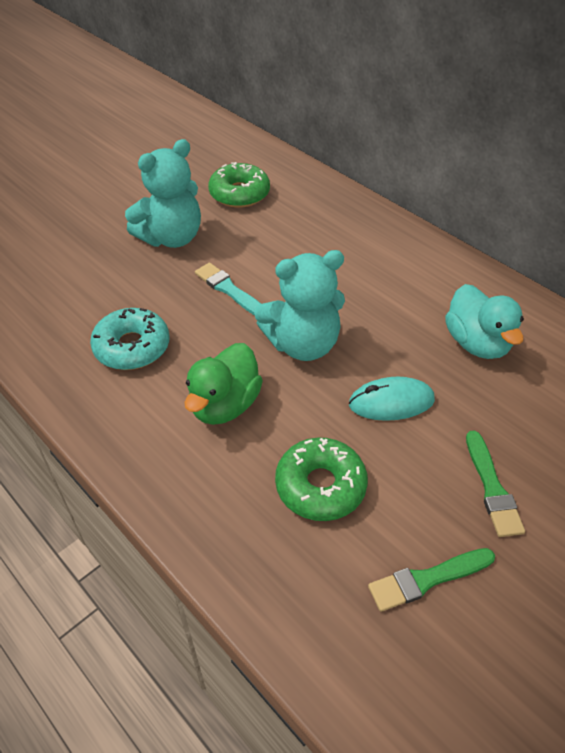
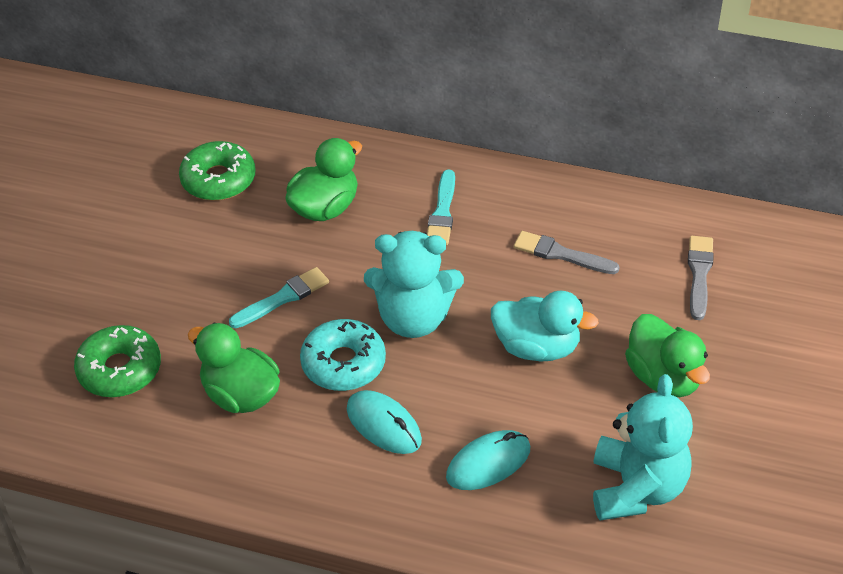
green brush: [368,548,495,612] [466,430,525,537] = 2 -> none = 0
green duck: [184,343,263,425] = 1 -> [188,323,280,413] [285,138,362,221] [625,314,710,397] = 3
grey brush: none = 0 -> [514,231,619,274] [688,236,714,320] = 2
turquoise brush: [195,263,261,316] = 1 -> [229,267,329,328] [427,169,455,245] = 2
turquoise mouse: [349,377,435,421] = 1 -> [347,390,422,454] [446,430,530,490] = 2

